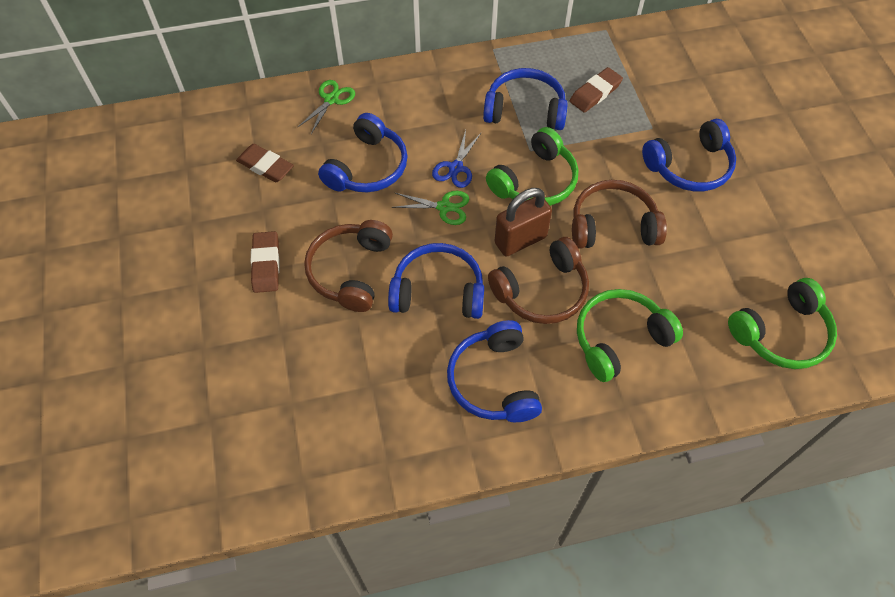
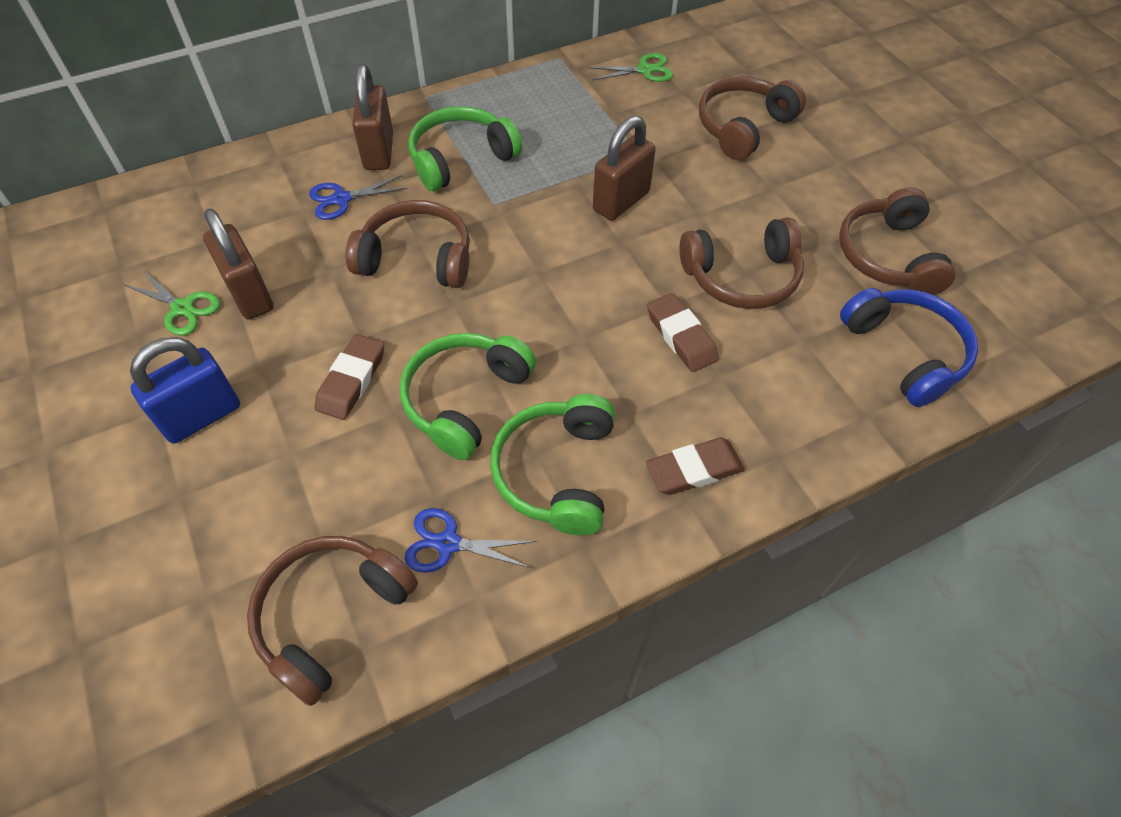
blue headphones: [318,113,408,192] [388,243,484,319] [447,320,542,422] [483,68,568,130] [642,119,736,191] = 5 -> [840,288,978,407] = 1
blue padlock: none = 0 -> [130,337,240,444] = 1
blue scissors: [432,130,481,188] = 1 -> [309,175,407,220] [404,508,536,573] = 2
brown headphones: [304,220,393,312] [488,237,589,324] [572,180,667,249] = 3 -> [247,536,418,706] [346,200,470,288] [679,217,804,309] [699,77,806,160] [839,187,955,295] = 5
brown padlock: [494,188,552,256] = 1 -> [203,208,273,320] [352,64,393,170] [593,116,656,221] = 3

